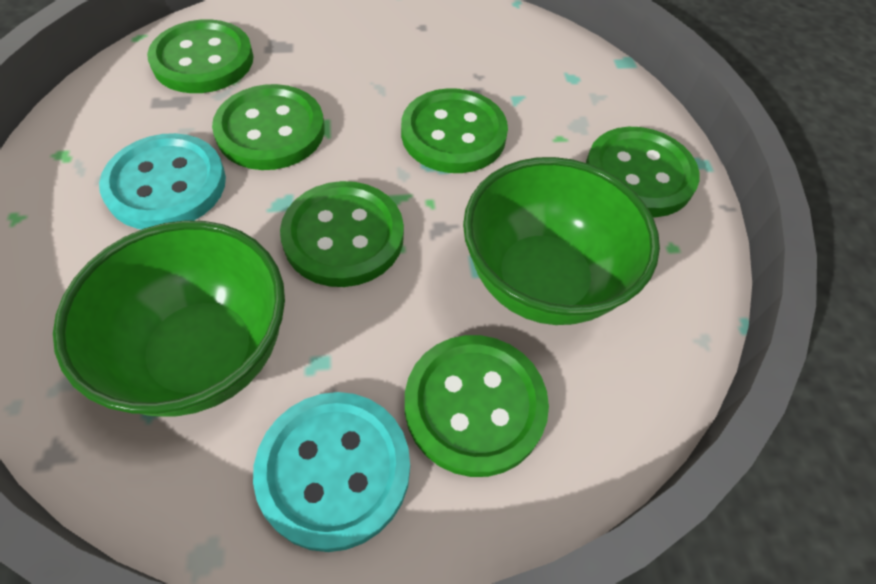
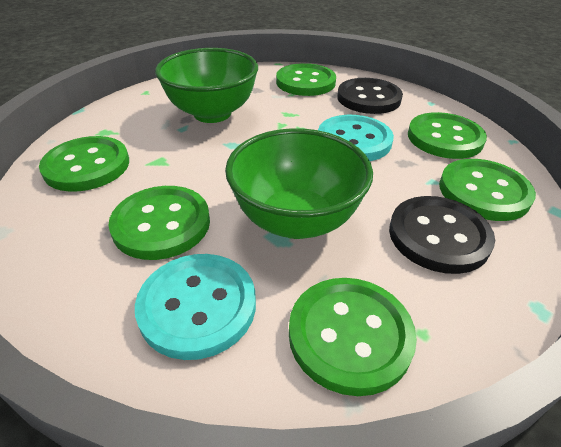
black button: none = 0 -> [337,78,403,114] [389,196,495,274] = 2

